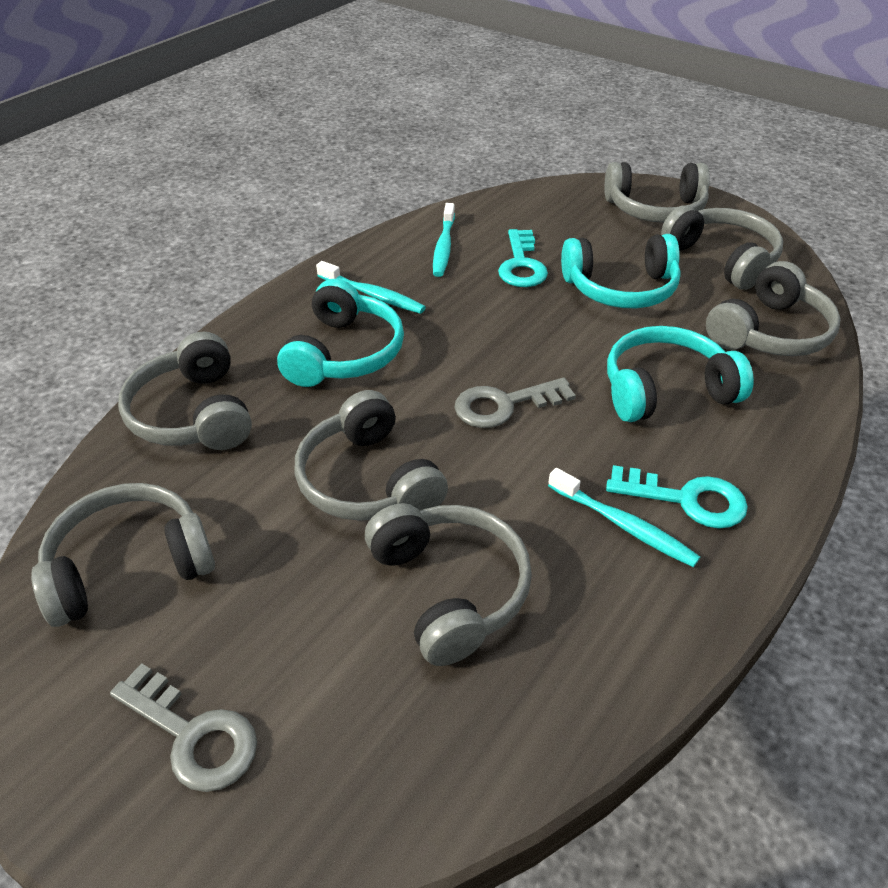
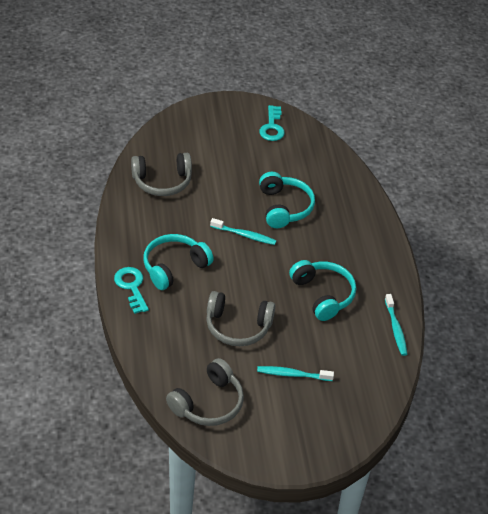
grey headphones: [31,483,215,627] [118,332,252,450] [294,390,448,521] [365,503,532,666] [604,162,710,223] [661,205,783,290] [706,261,841,356] = 7 -> [131,153,192,196] [166,358,244,426] [206,291,275,346] = 3
grey key: [110,663,257,792] [454,377,576,428] = 2 -> none = 0

